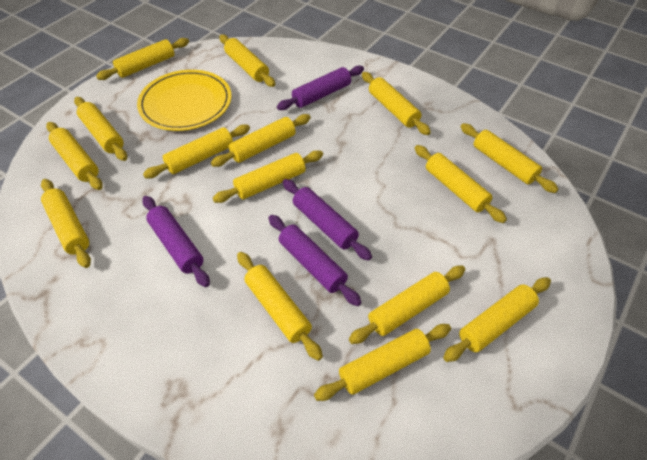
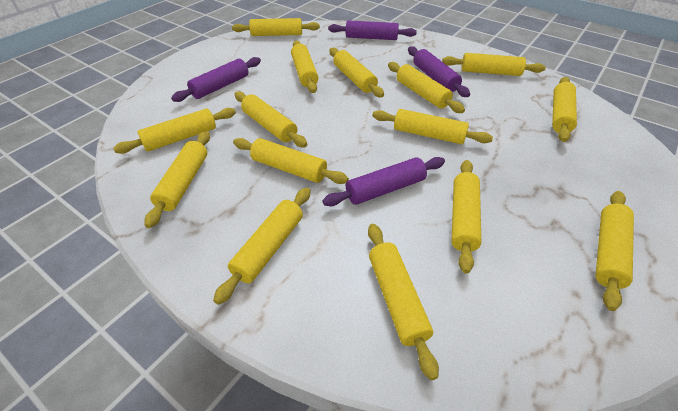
yellow plate: [137,70,232,131] = 1 -> none = 0

